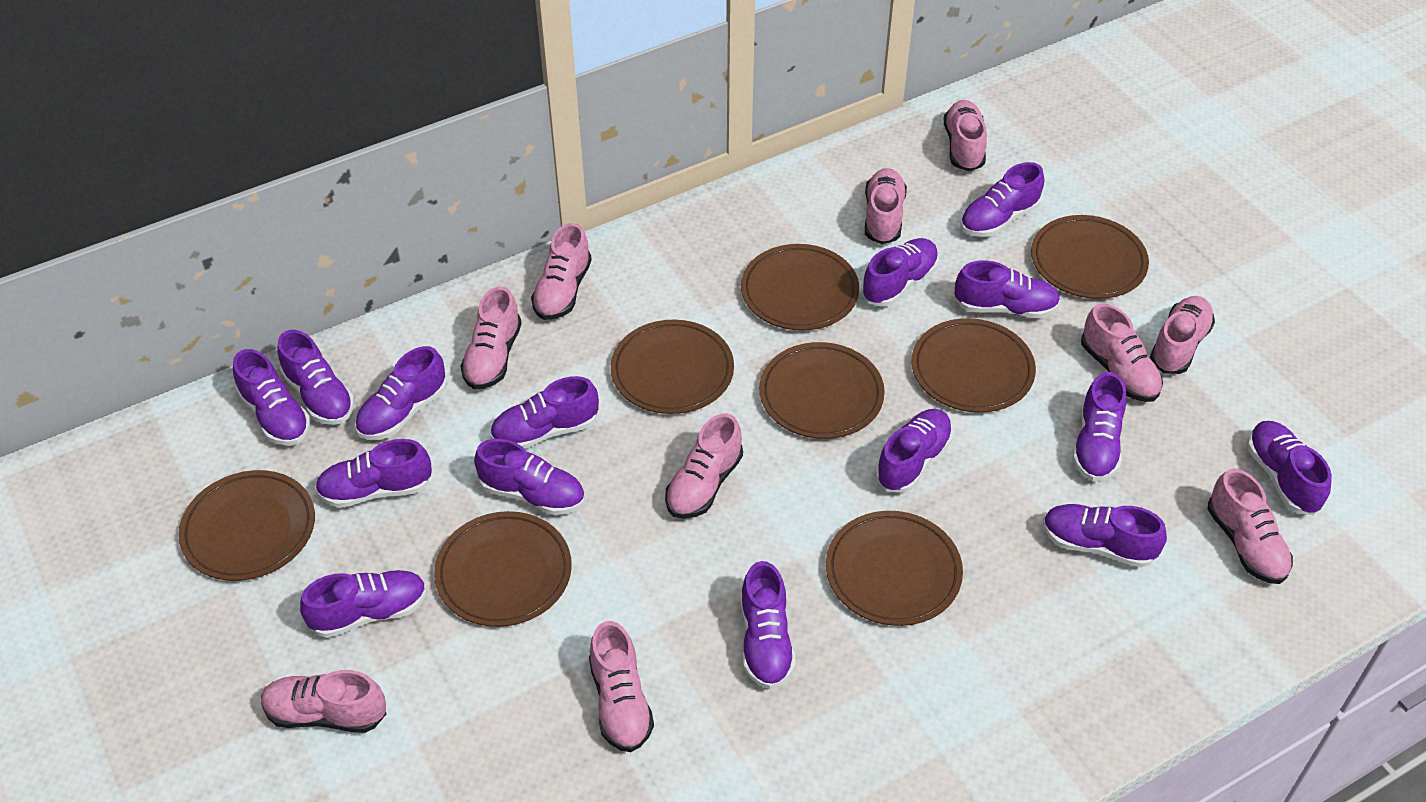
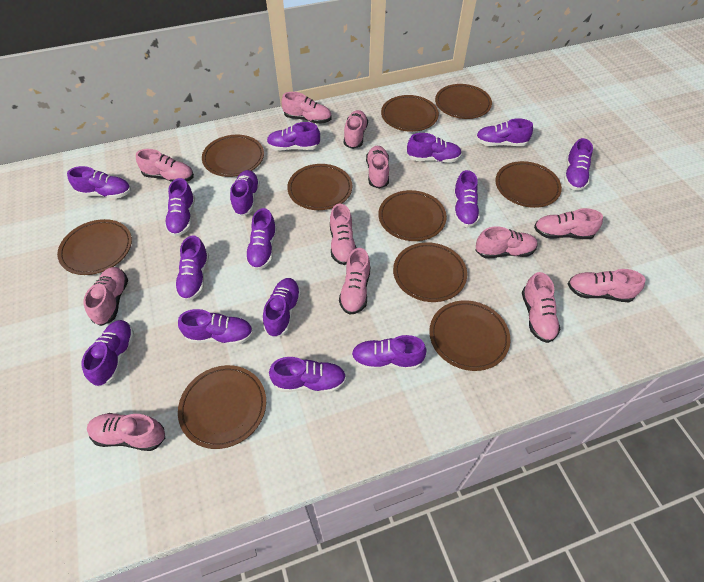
brown plate: [178,470,315,581] [434,511,572,627] [611,320,734,414] [741,244,859,331] [759,342,885,439] [826,511,963,626] [911,318,1036,413] [1031,215,1149,299] = 8 -> [57,219,132,275] [178,365,266,449] [202,135,264,177] [287,164,352,210] [379,190,447,241] [381,95,439,132] [393,242,467,302] [429,300,511,371] [435,84,492,119] [495,161,562,208] = 10
pink shoe: [261,670,386,733] [460,287,522,389] [531,223,592,320] [589,621,654,752] [665,413,743,519] [865,168,907,244] [944,100,987,171] [1081,303,1163,402] [1150,296,1215,374] [1208,469,1293,584] = 10 -> [83,267,128,326] [87,413,165,451] [136,149,194,182] [281,92,332,124] [330,204,357,265] [339,248,370,315] [344,110,368,149] [366,146,389,189] [475,227,538,259] [522,272,561,343] [534,208,603,239] [568,269,645,302] = 12

